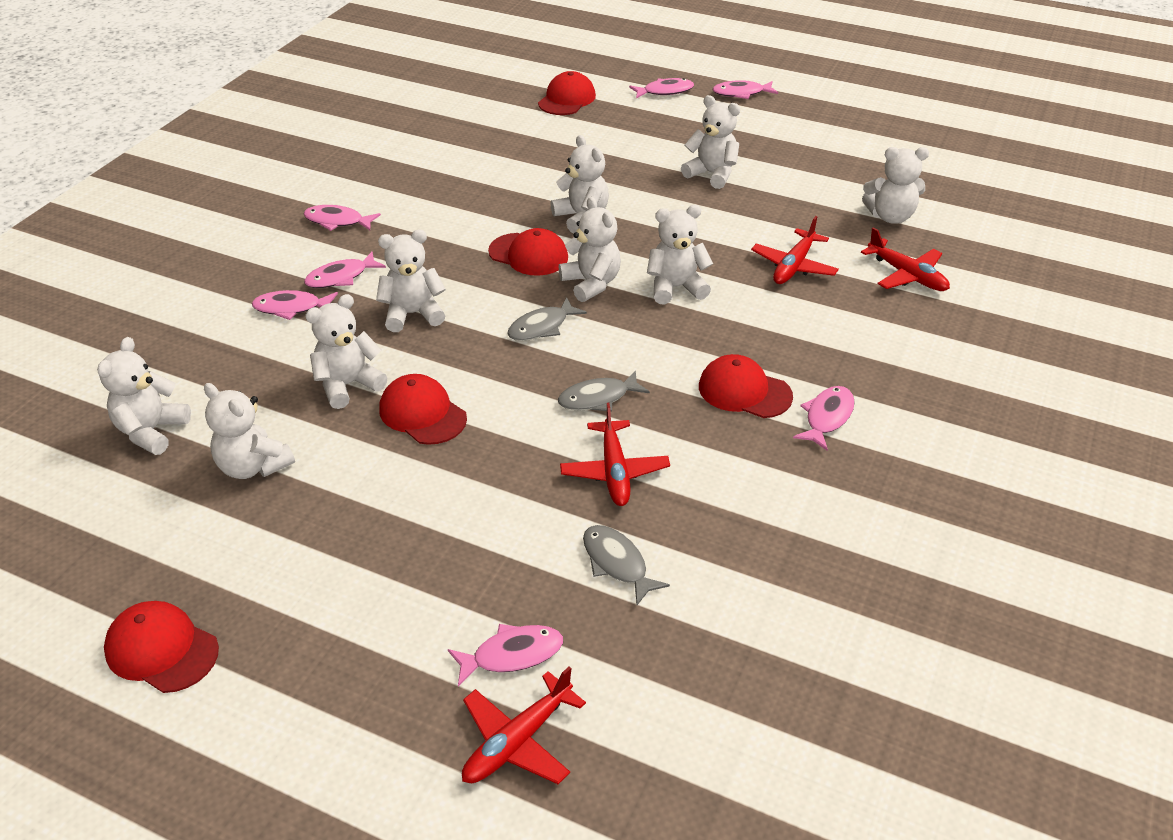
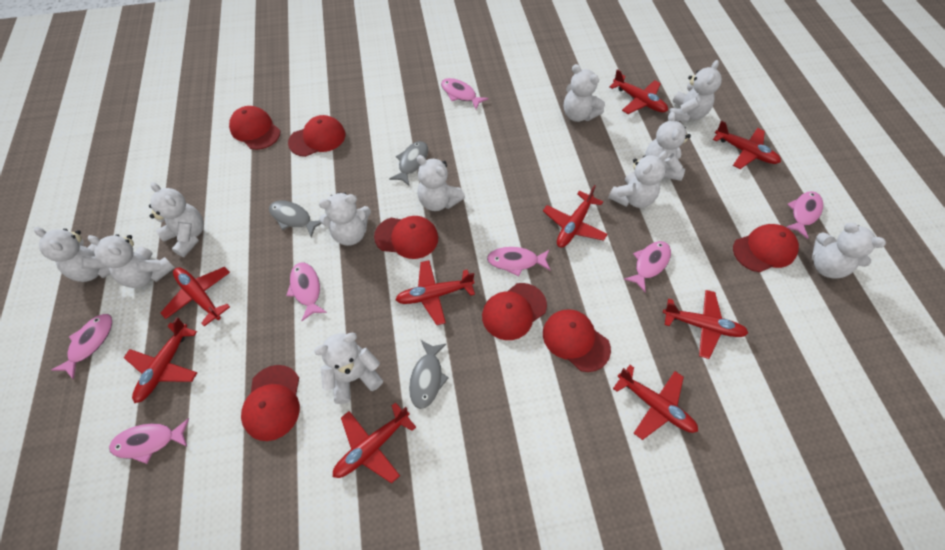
red cap: [104,601,219,693] [380,374,467,445] [488,228,568,276] [538,71,596,115] [699,354,793,418] = 5 -> [229,106,280,150] [241,365,300,441] [288,115,345,157] [374,216,438,259] [482,283,547,340] [543,309,611,372] [733,224,799,272] = 7
red plane: [462,666,586,784] [560,403,670,506] [751,216,839,284] [861,228,950,291] = 4 -> [124,317,197,403] [160,267,230,327] [333,402,416,483] [395,260,475,325] [543,185,608,248] [609,69,668,114] [613,365,698,440] [663,290,748,359] [713,121,781,169] = 9
white teddy bear: [97,337,191,455] [204,383,295,479] [305,294,387,409] [376,230,446,332] [551,135,609,233] [559,197,621,302] [647,205,713,304] [681,95,740,189] [862,147,929,224] = 9 -> [34,227,110,282] [88,234,175,288] [149,182,204,257] [314,333,383,404] [319,192,371,246] [417,155,465,211] [564,64,605,122] [608,151,668,208] [645,112,691,181] [668,60,722,122] [812,223,886,279] = 11

